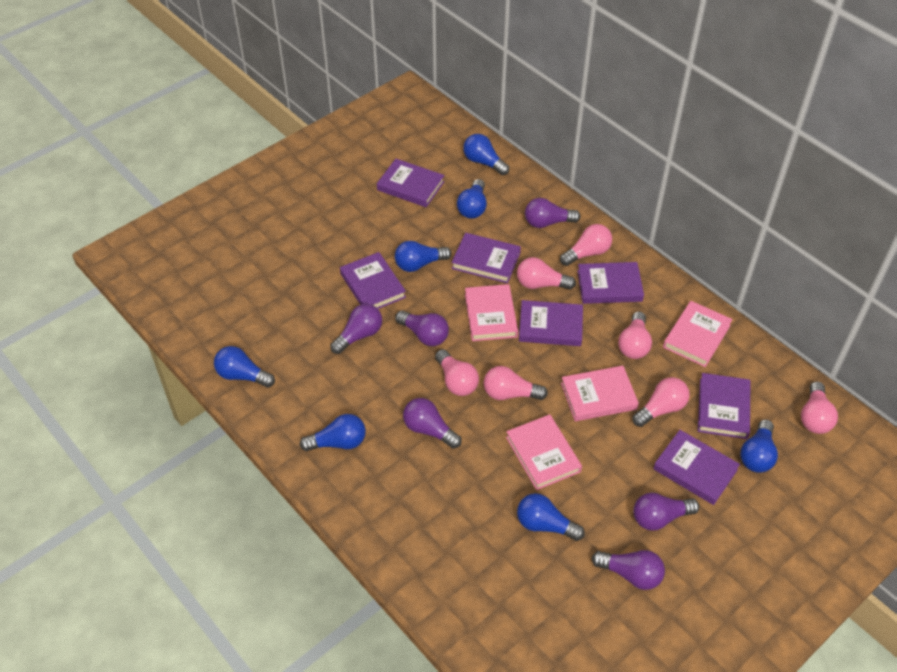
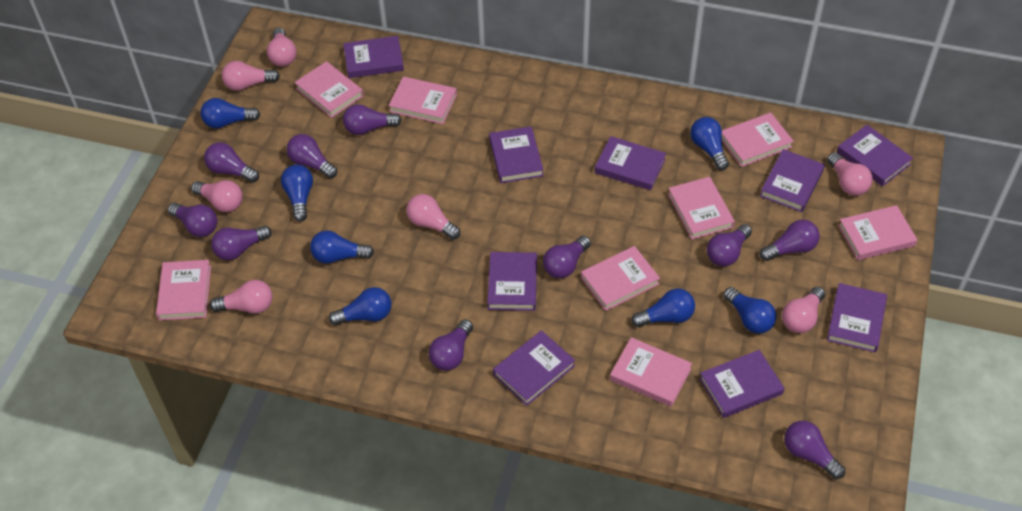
pink book: [465,284,518,341] [506,414,582,490] [561,366,639,421] [663,301,733,367] = 4 -> [156,260,211,320] [294,61,364,118] [388,77,457,124] [581,246,660,311] [610,337,692,407] [668,177,735,239] [722,112,794,167] [838,205,917,260] = 8
purple book: [340,252,406,309] [377,159,444,207] [452,233,521,283] [519,300,583,346] [577,262,644,304] [653,430,740,505] [698,373,750,439] = 7 -> [343,36,404,78] [487,252,537,311] [489,126,543,183] [493,330,575,406] [595,136,666,190] [699,350,784,418] [760,149,825,212] [827,283,887,352] [837,125,913,186] = 9
purple light bulb: [330,304,382,354] [395,311,449,346] [403,398,462,449] [525,198,581,228] [592,550,665,590] [633,493,699,531] = 6 -> [168,203,217,237] [204,142,259,183] [211,226,272,260] [287,134,337,179] [343,104,401,135] [429,319,473,371] [543,236,591,279] [707,224,752,267] [760,220,820,261] [784,421,845,479] = 10

